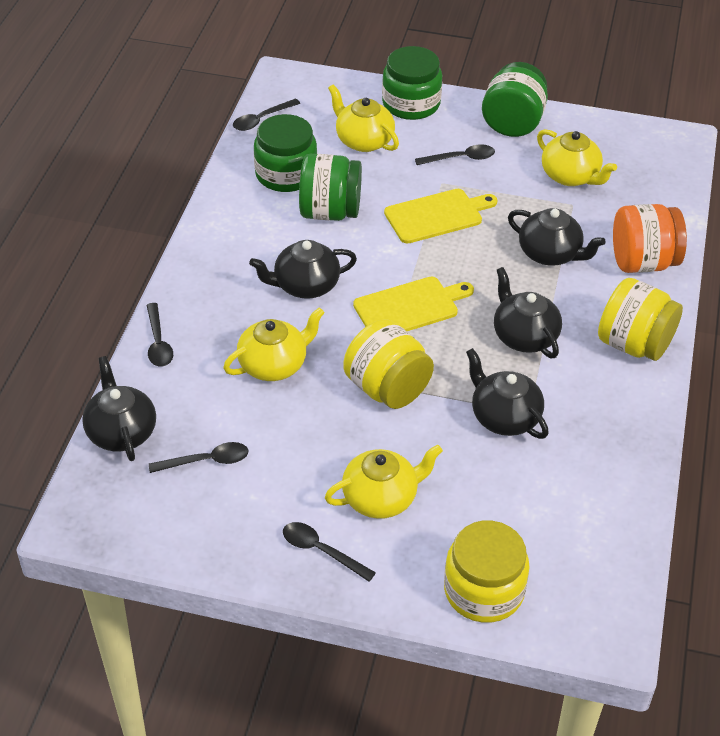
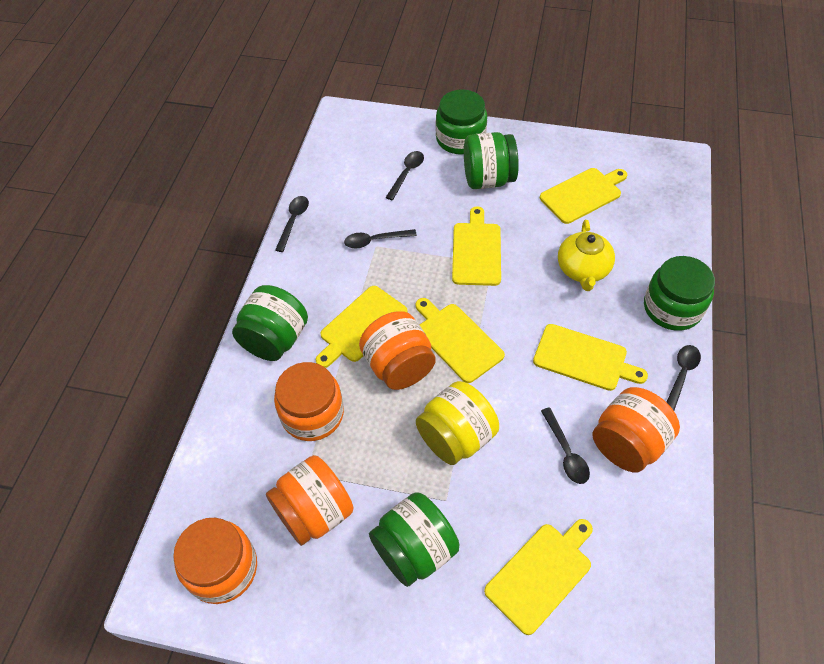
black teapot: [82,356,156,461] [249,240,357,299] [466,348,549,439] [494,267,562,358] [508,208,606,266] = 5 -> none = 0
green jar: [254,114,317,192] [299,154,362,221] [382,46,442,120] [482,62,548,137] = 4 -> [232,285,308,361] [369,492,459,587] [436,89,487,155] [464,132,519,189] [644,256,715,331] = 5
orange jar: [613,204,687,273] = 1 -> [173,518,257,604] [266,455,353,546] [274,362,344,441] [359,311,436,390] [593,387,680,472] = 5
yellow cutting board: [353,276,474,331] [384,189,497,244] = 2 -> [316,286,408,368] [415,298,505,383] [452,206,501,286] [484,519,593,635] [533,324,648,391] [540,168,627,224] = 6
yellow jar: [343,319,434,409] [444,521,530,623] [598,278,683,361] = 3 -> [416,381,499,465] = 1
yellow teapot: [223,307,325,381] [325,444,443,519] [328,84,399,152] [537,129,617,186] = 4 -> [558,220,615,291] = 1

